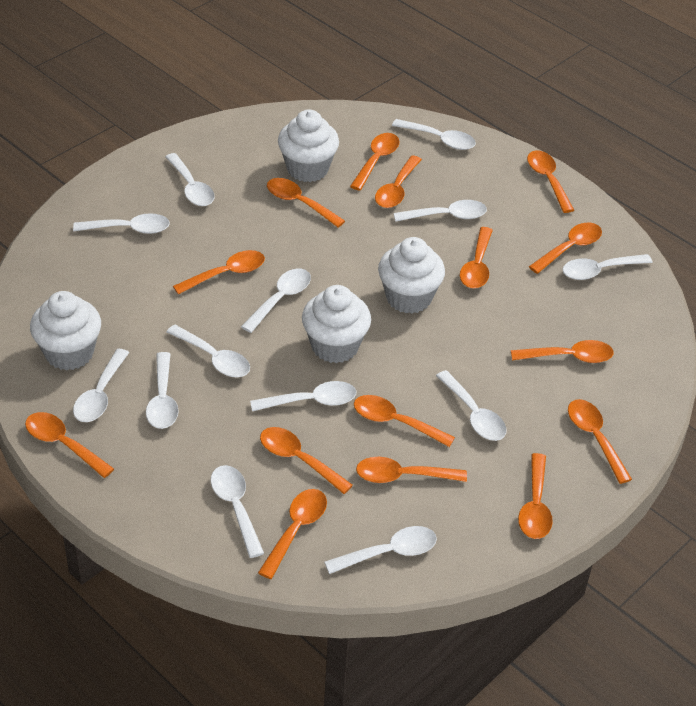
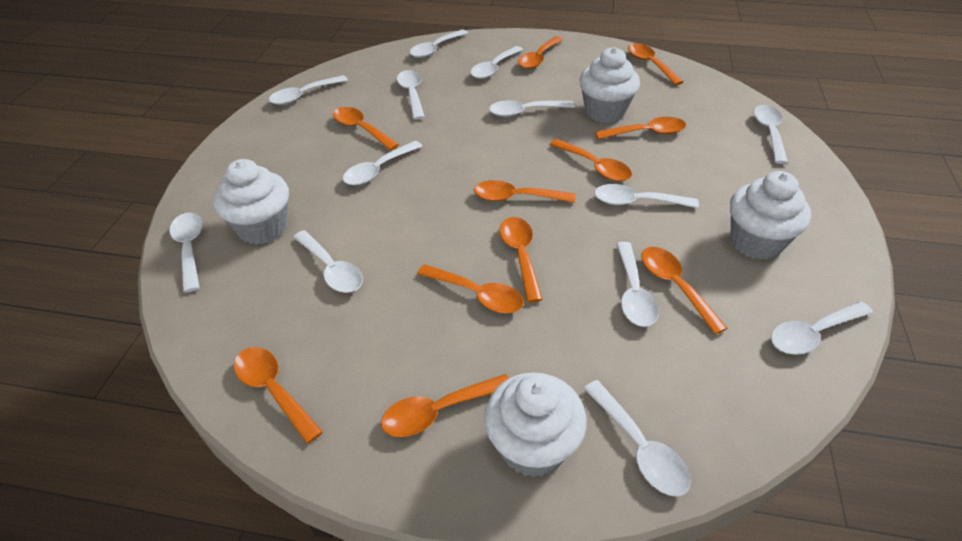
orange spoon: [25,412,114,478] [173,250,265,294] [258,489,327,579] [260,427,353,494] [267,178,345,227] [350,133,399,191] [354,395,455,447] [356,457,467,483] [375,155,422,208] [460,227,493,288] [511,340,614,363] [518,453,553,539] [527,150,574,213] [529,222,602,274] [568,399,632,484] = 15 -> [234,347,323,444] [333,107,399,150] [381,374,509,437] [417,264,524,313] [474,180,575,203] [499,217,543,302] [518,36,563,69] [550,139,632,181] [595,117,686,140] [628,43,683,85] [641,247,728,335] = 11

